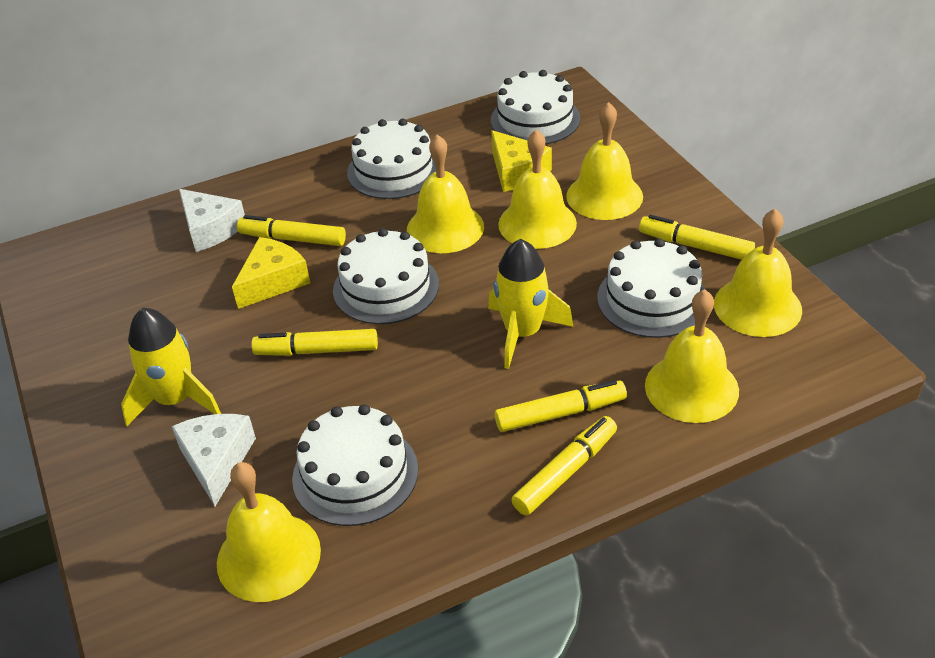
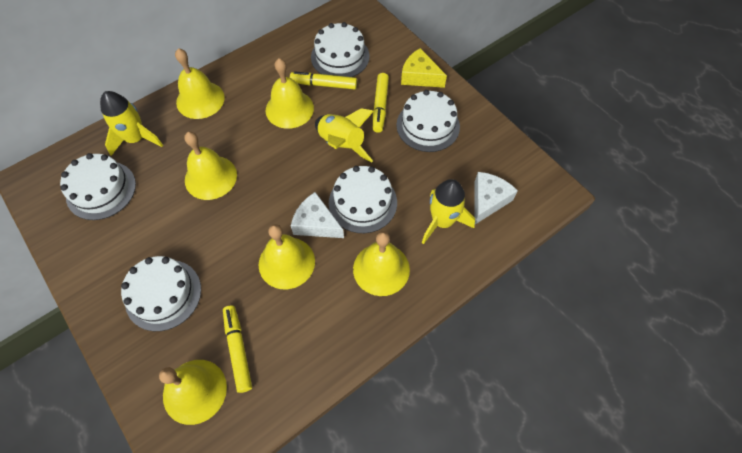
yellow cheese: [232,237,310,309] [491,130,552,192] = 2 -> [401,48,447,88] = 1
yellow marker: [237,215,346,246] [251,329,378,356] [495,380,627,432] [511,416,617,516] [639,215,755,260] = 5 -> [223,305,252,393] [290,71,357,89] [373,73,389,133] = 3
yellow rocket: [121,308,221,426] [488,239,573,369] = 2 -> [100,91,163,156] [315,108,374,163] [422,179,475,244] = 3

